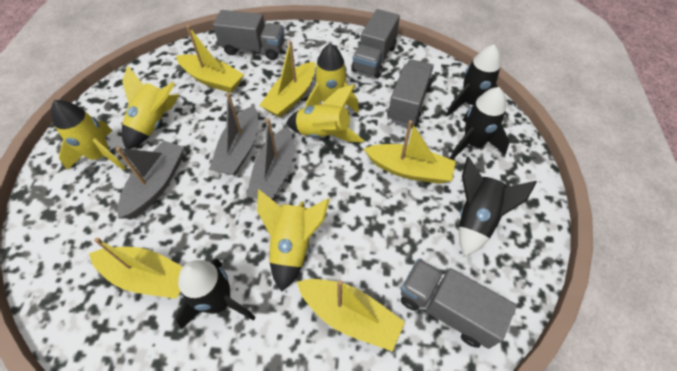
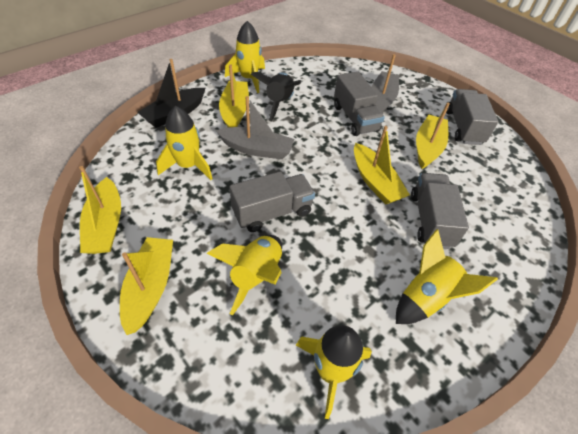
black boat: none = 0 -> [138,59,205,128] = 1
black rocket: [175,259,256,329] [447,44,501,116] [450,87,510,160] [459,157,537,256] = 4 -> [251,72,301,121] = 1
grey boat: [116,141,184,219] [209,93,258,175] [246,118,294,200] = 3 -> [216,96,294,159] [371,54,399,113] = 2

